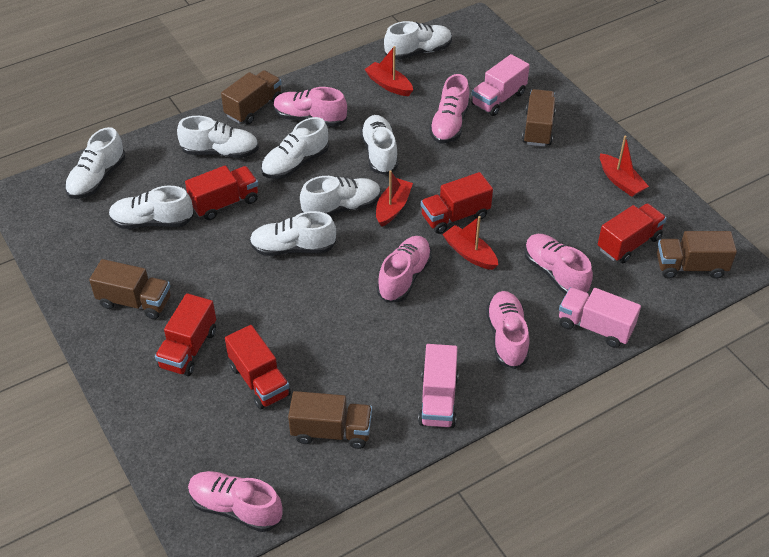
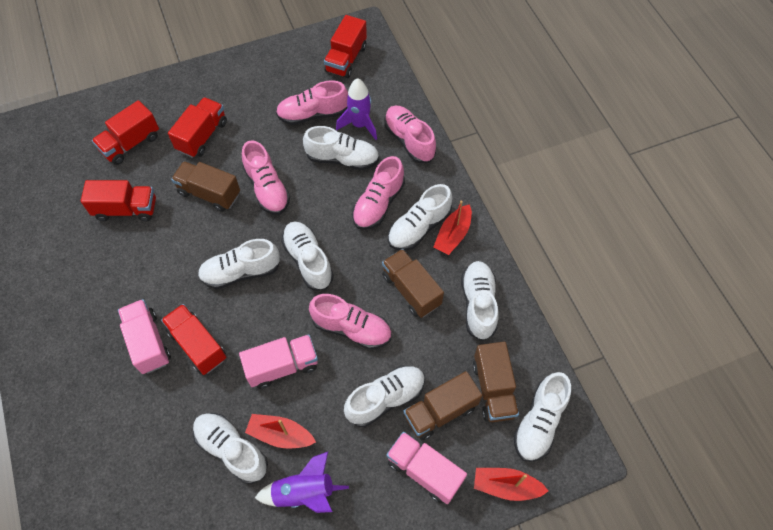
brown truck: [89,259,171,319] [221,70,282,125] [288,391,372,449] [522,89,556,147] [657,231,737,279] = 5 -> [171,161,240,212] [382,249,444,318] [404,371,482,440] [473,342,519,422] = 4
pink shoe: [188,471,283,532] [274,87,347,127] [377,236,432,303] [429,74,470,144] [486,291,529,369] [524,234,593,295] = 6 -> [242,140,290,215] [276,80,348,125] [309,294,391,349] [352,156,405,230] [384,106,436,163] = 5
purple rocket: none = 0 -> [255,452,349,513] [336,78,377,140] = 2
red boat: [364,46,413,96] [376,170,413,227] [442,216,498,270] [600,136,649,197] = 4 -> [245,414,316,448] [434,200,472,255] [474,468,549,501] = 3

